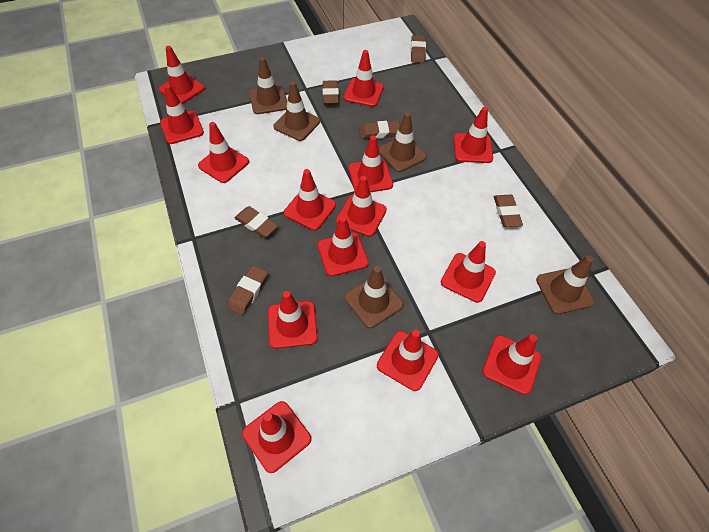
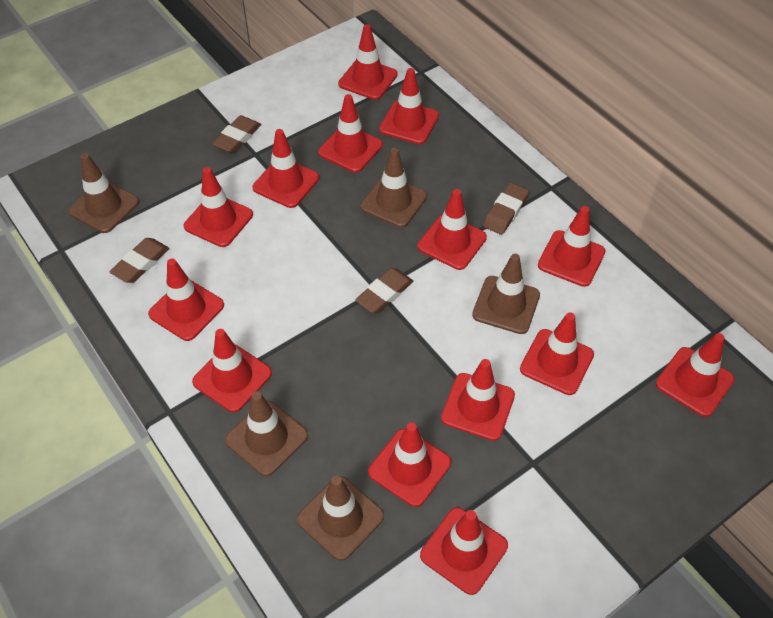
brown eraser: [227,265,268,315] [235,206,278,238] [323,80,339,105] [359,121,400,139] [411,35,426,63] [494,194,523,227] = 6 -> [109,238,169,283] [212,115,261,153] [355,268,413,314] [483,183,529,235] = 4

